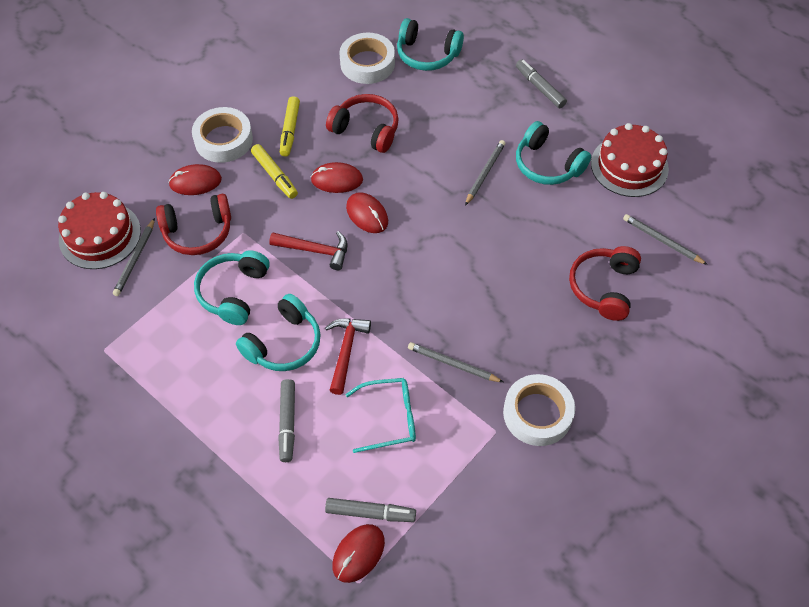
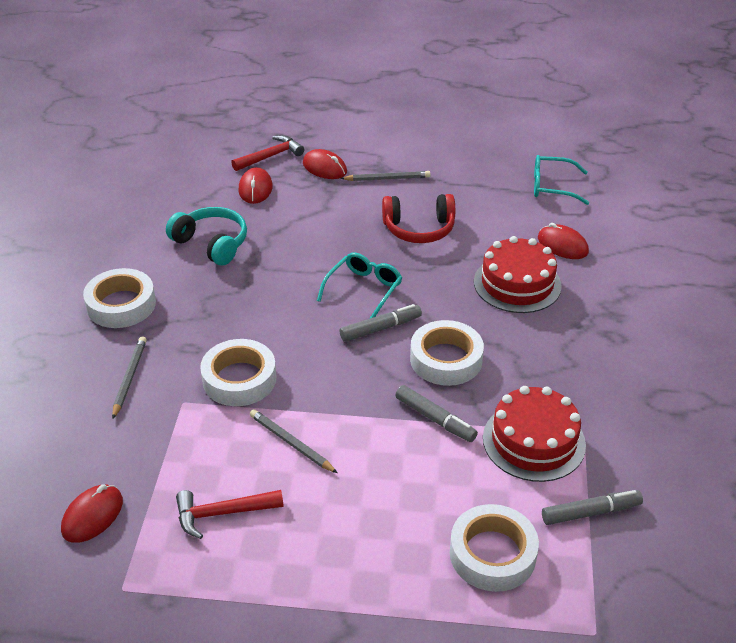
grey pencil: [113,218,155,296] [408,342,503,382] [465,140,506,205] [623,214,708,265] = 4 -> [112,336,147,419] [250,409,337,473] [340,171,431,181] = 3
red headphones: [156,194,231,255] [326,94,399,153] [569,246,641,321] = 3 -> [382,194,455,243] = 1
turquoise glasses: [345,378,416,453] = 1 -> [317,252,402,319] [534,155,589,205] = 2
turquoise headphones: [194,250,270,325] [236,294,321,371] [397,18,464,71] [516,121,591,185] = 4 -> [166,207,247,265] = 1
white tape: [192,107,253,163] [339,33,395,84] [503,374,575,446] = 3 -> [83,268,156,328] [200,339,276,406] [410,320,484,386] [450,504,539,592] = 4
yellow marker: [251,144,298,199] [280,96,300,157] = 2 -> none = 0

